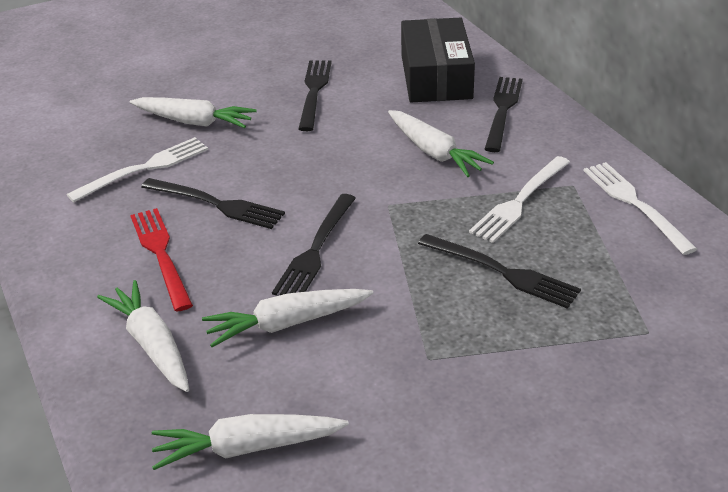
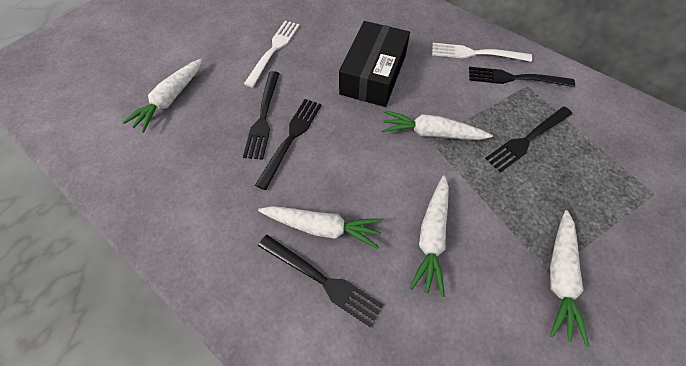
red fork: [130,208,193,312] = 1 -> none = 0
white fork: [66,137,208,202] [469,156,570,243] [583,162,697,255] = 3 -> [244,21,300,87] [432,43,532,62] = 2

